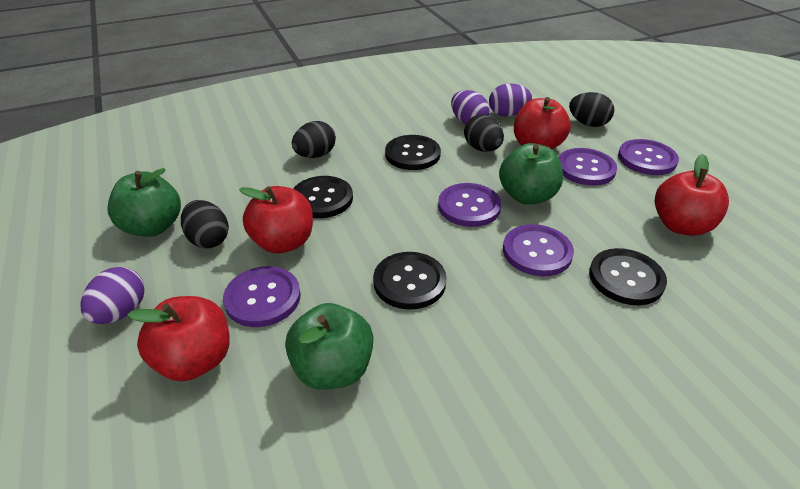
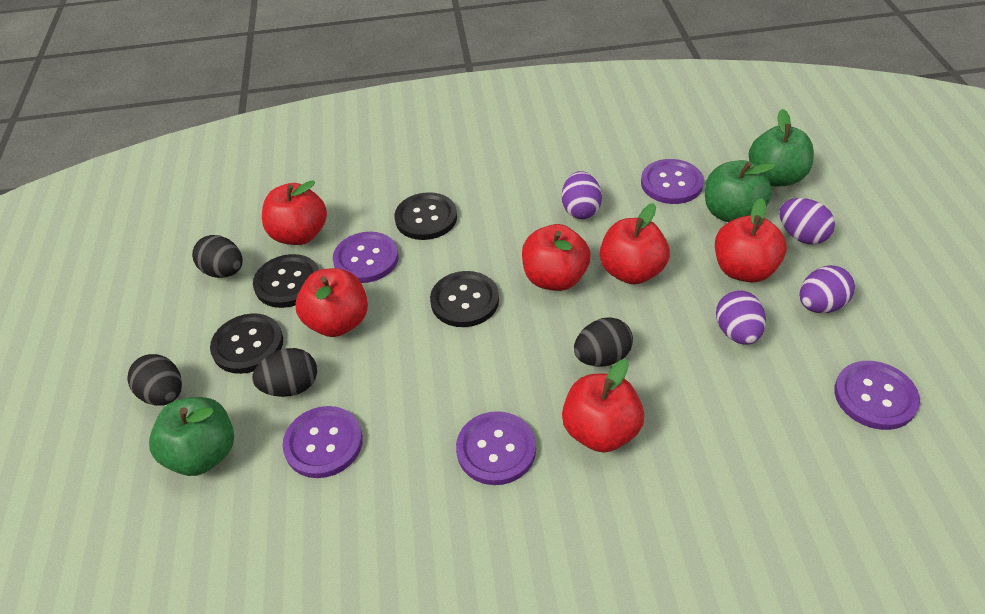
purple egg: [80,267,145,324] [451,90,489,125] [489,83,532,117] = 3 -> [562,171,602,219] [716,290,766,345] [779,198,835,245] [800,265,855,313] = 4
red apple: [127,296,230,381] [239,186,313,253] [514,97,571,149] [655,154,729,236] = 4 -> [262,180,327,245] [296,268,368,337] [522,224,591,291] [562,359,644,453] [600,203,670,285] [715,198,787,282] = 6

